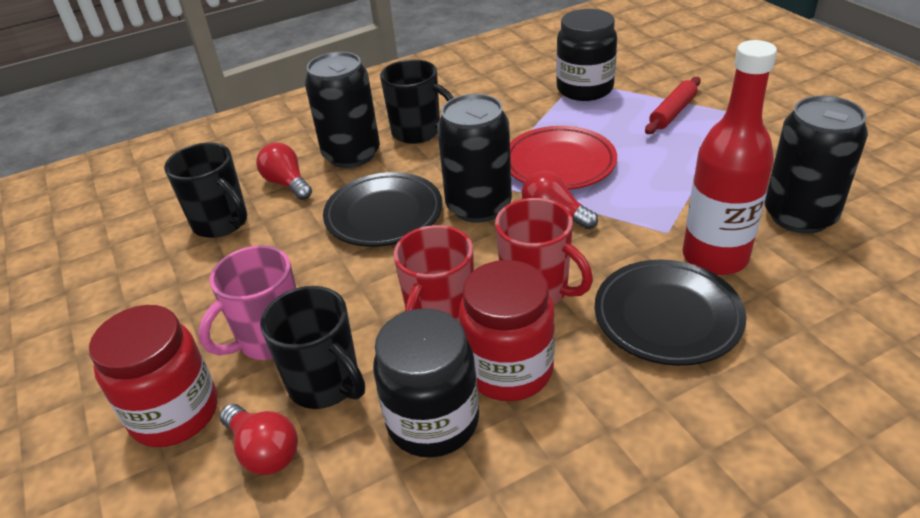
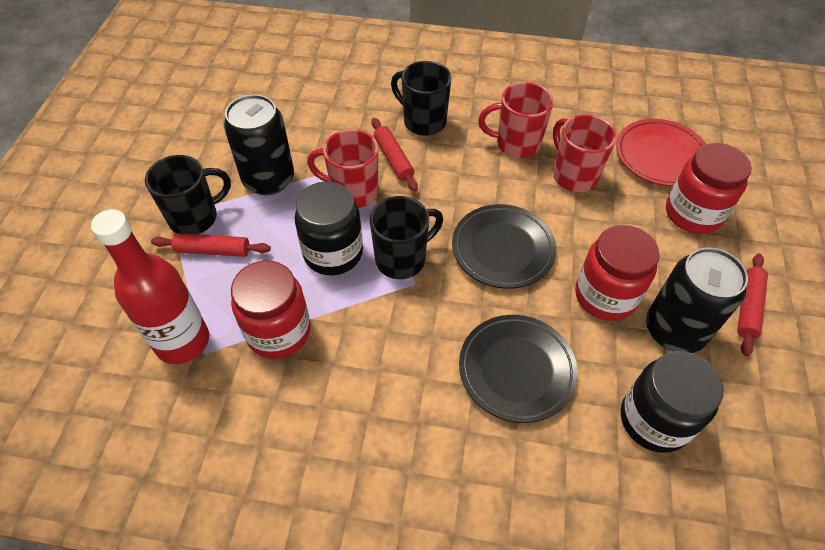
black can: [305,52,380,168] [437,94,512,223] [765,96,868,234] = 3 -> [224,94,294,195] [646,247,748,353] = 2
pink mug: [198,245,297,360] = 1 -> none = 0
red jar: [89,305,217,447] [459,260,555,401] = 2 -> [231,261,311,359] [575,225,660,321] [666,143,752,234] = 3
red light bulb: [220,404,298,475] [256,143,312,200] [522,171,598,229] = 3 -> none = 0
red mug: [393,225,474,323] [495,198,593,304] = 2 -> [307,129,378,208] [478,82,554,158] [553,114,617,193] = 3
red rolling pin: [645,77,701,134] = 1 -> [151,233,271,257] [371,118,418,192] [737,254,768,356] = 3

